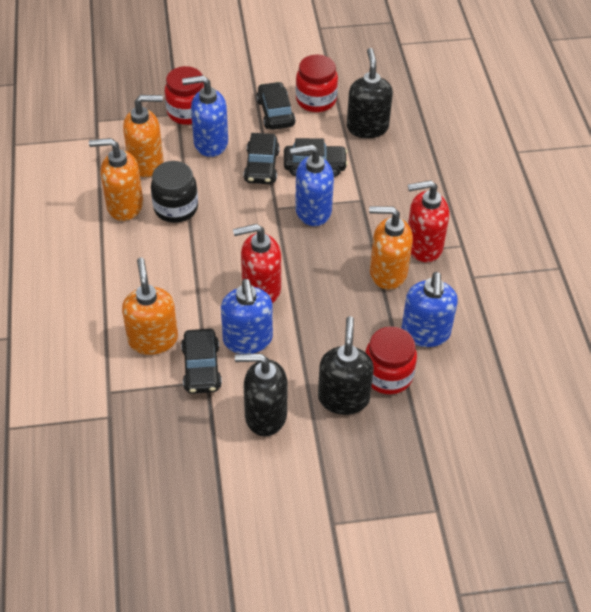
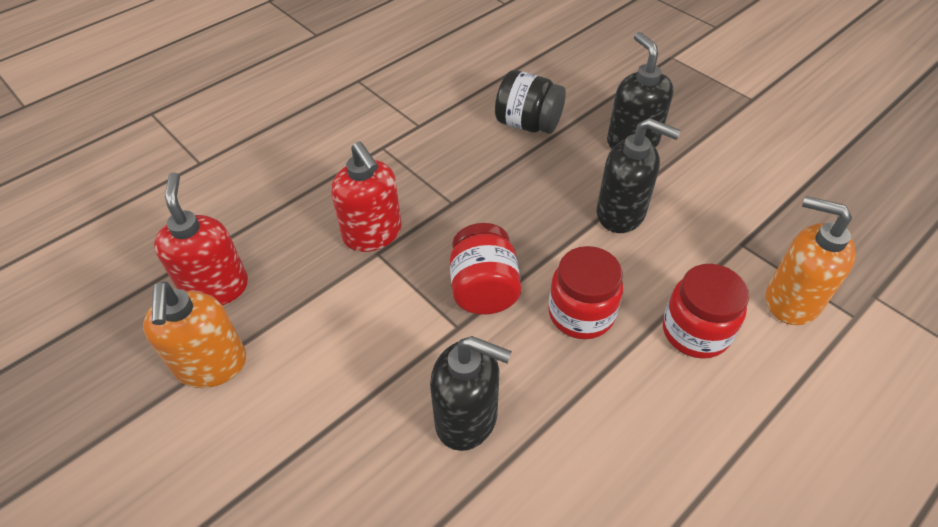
black car: [181,329,222,394] [244,133,280,184] [256,82,296,130] [284,138,348,177] = 4 -> none = 0
blue soap dispenser: [182,75,228,157] [221,279,273,354] [290,144,334,226] [401,272,458,347] = 4 -> none = 0
orange soap dispenser: [89,138,143,221] [122,258,178,355] [123,95,163,177] [369,206,413,290] = 4 -> [143,281,247,388] [766,196,856,325] = 2

